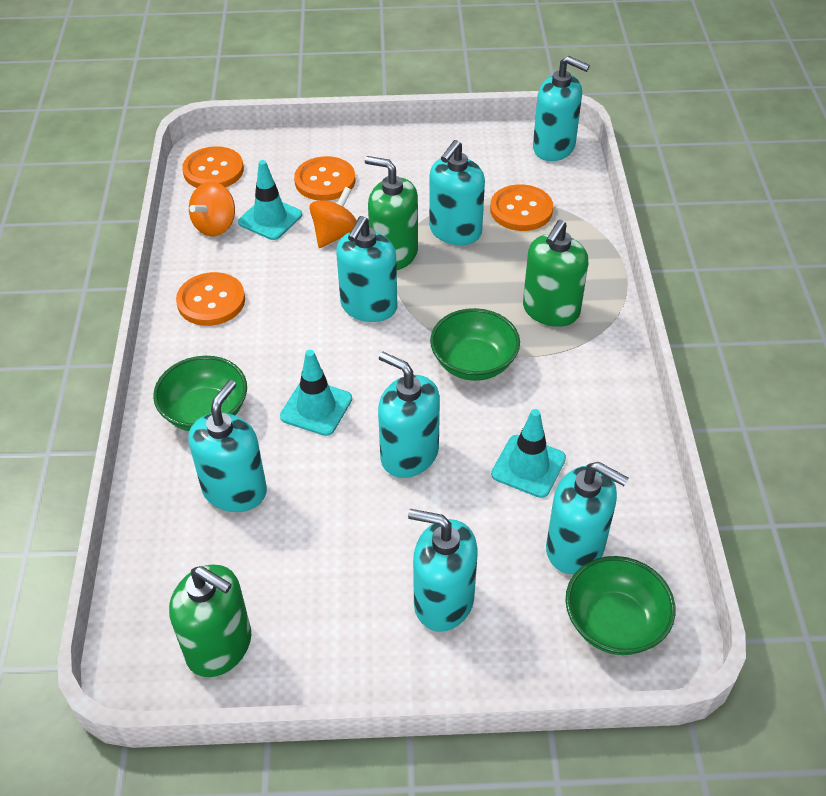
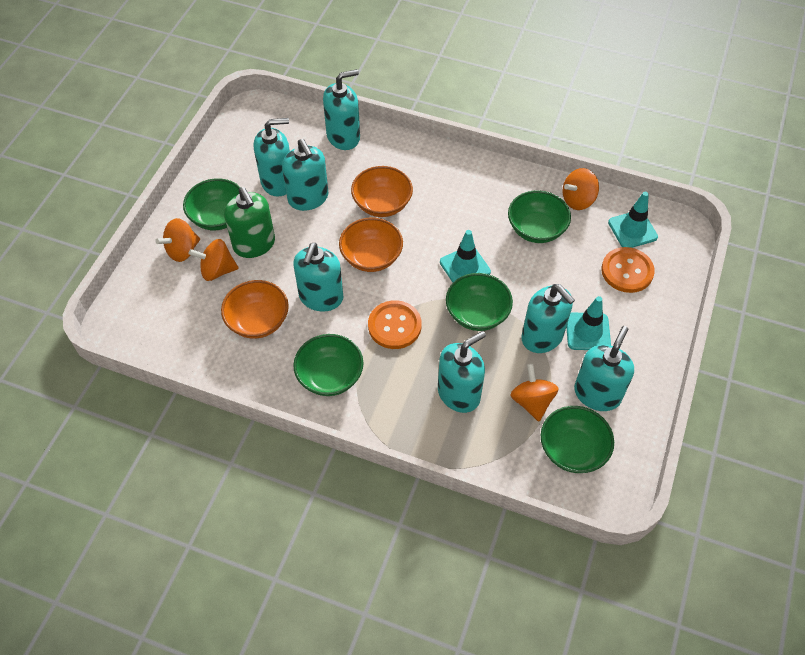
green bowl: [153,356,247,431] [430,308,520,381] [565,556,675,655] = 3 -> [183,178,241,230] [293,334,363,396] [446,273,513,331] [508,190,571,243] [541,406,614,473] = 5
green soap dispenser: [169,565,251,677] [365,156,418,270] [523,220,588,327] = 3 -> [224,187,275,258] = 1
orange bowl: none = 0 -> [221,280,289,339] [339,218,403,272] [351,166,413,217] = 3
orange button: [176,272,245,326] [182,146,244,188] [294,156,355,201] [490,184,553,231] = 4 -> [368,300,422,349] [601,247,655,293] = 2
orange spinning top: [189,182,235,236] [309,187,357,248] = 2 -> [155,218,200,262] [189,239,239,281] [510,364,559,421] [562,168,599,210] = 4

